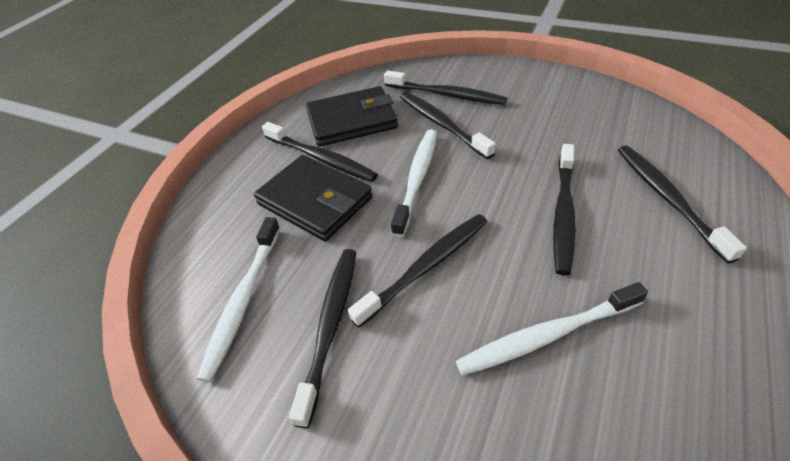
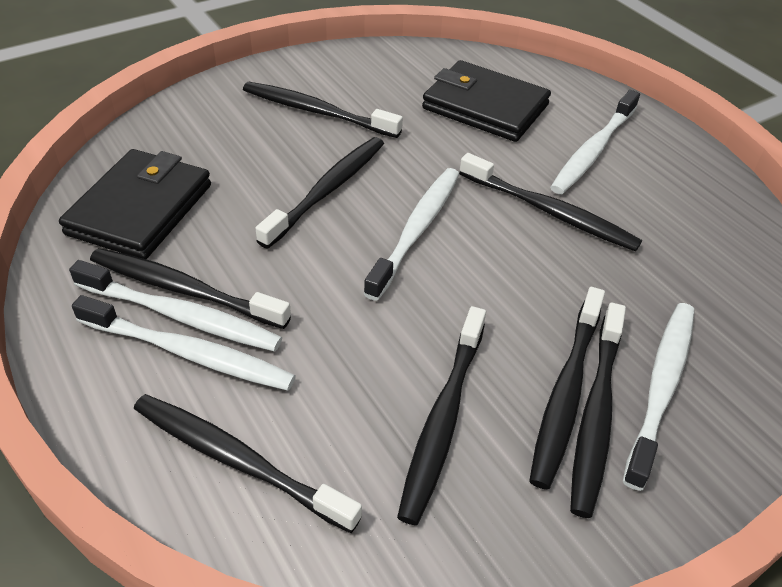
black toothbrush: [262,122,378,182] [289,249,356,428] [348,214,487,328] [384,70,507,105] [400,92,496,159] [553,144,576,276] [618,145,747,263] = 7 -> [90,248,291,329] [134,394,362,533] [243,82,403,138] [255,137,384,249] [397,306,486,525] [459,153,642,251] [529,287,605,489] [570,303,626,518] = 8
white toothbrush: [196,217,280,382] [391,130,437,237] [456,282,648,375] = 3 -> [69,260,282,352] [72,295,296,391] [363,168,459,301] [550,90,640,194] [623,303,695,491] = 5

